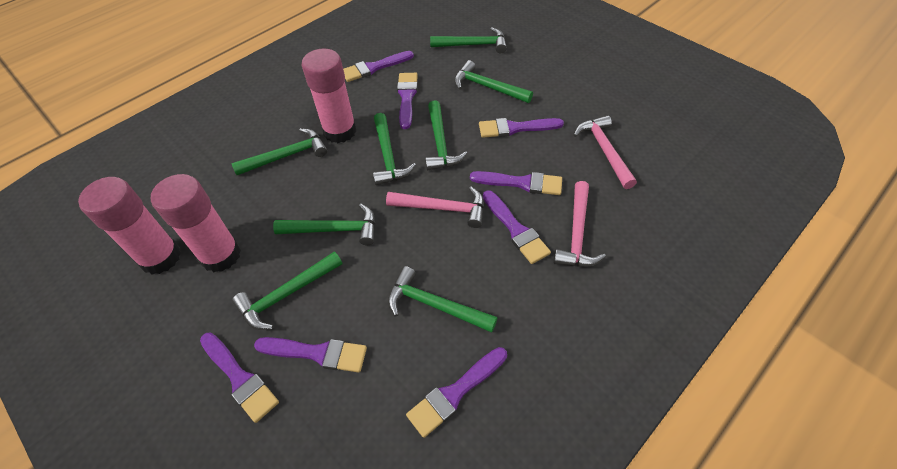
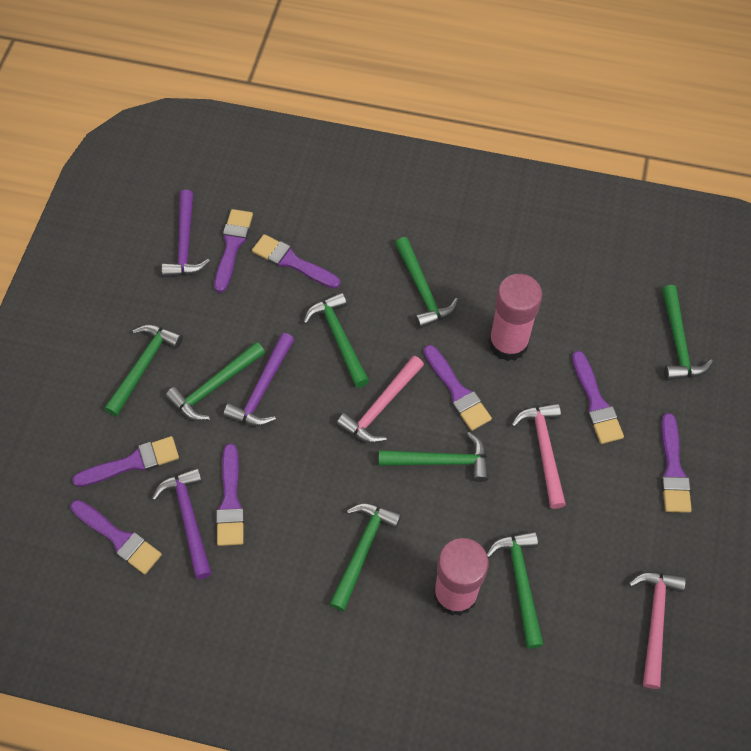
pink glue stick: [78,177,181,274] [151,174,241,272] [302,48,357,143] = 3 -> [434,538,489,616] [488,274,542,361] = 2
purple hammer: none = 0 -> [152,468,212,579] [162,190,210,277] [223,333,294,426] = 3

